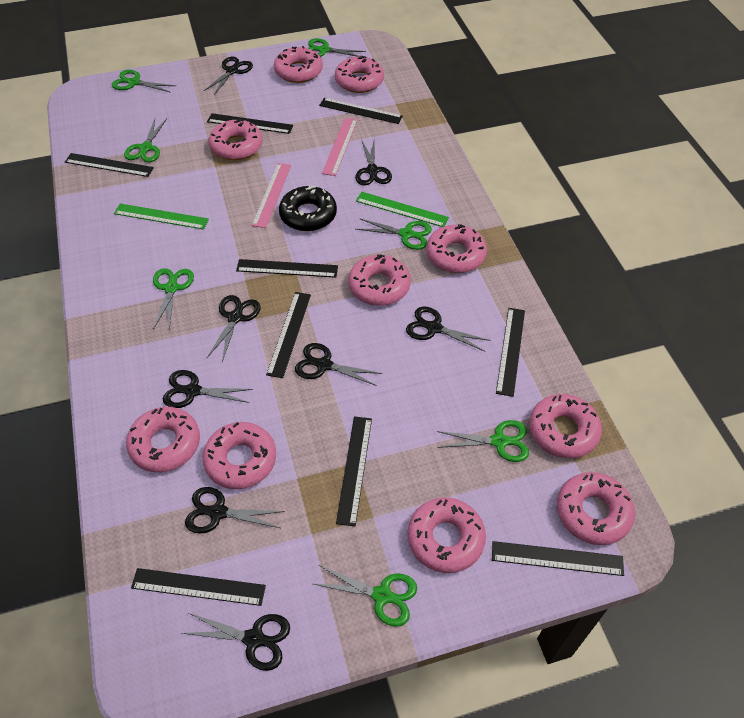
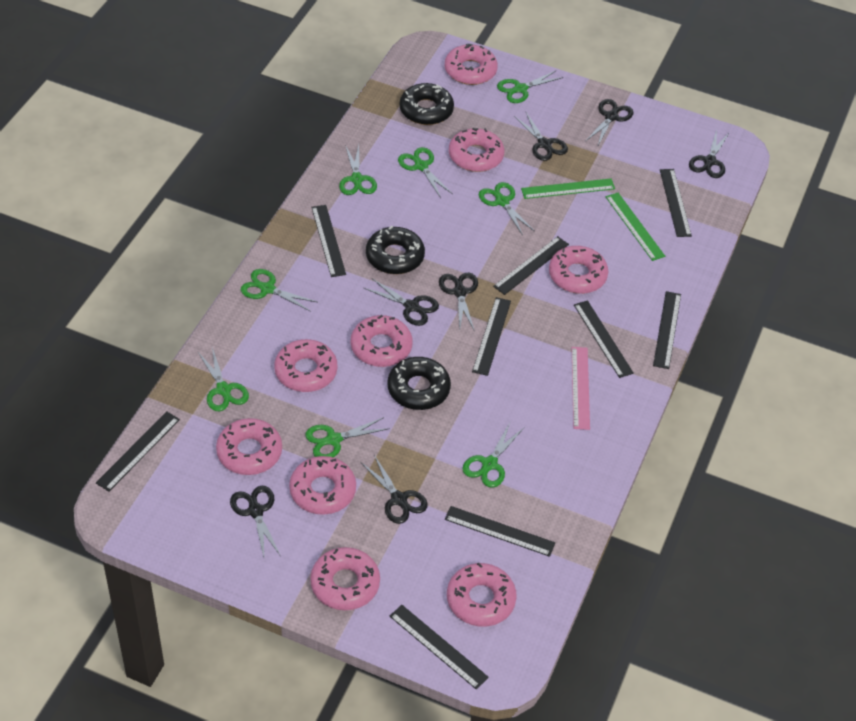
black donut: [279,185,337,231] = 1 -> [366,226,425,274] [388,357,451,410] [399,83,454,125] = 3
black scissors: [163,370,253,408] [182,613,290,671] [185,487,285,534] [204,57,253,95] [207,295,260,362] [295,343,382,386] [355,141,392,185] [406,307,490,352] = 8 -> [230,486,280,557] [362,455,428,524] [364,278,439,326] [439,273,478,332] [514,111,568,161] [586,99,633,145] [689,130,730,178] = 7
green scissors: [112,70,176,93] [124,119,167,162] [153,268,194,330] [308,38,366,57] [314,565,417,627] [356,218,432,250] [437,420,529,462] = 7 -> [198,347,249,411] [241,269,317,312] [305,417,390,457] [339,145,377,195] [398,147,452,198] [462,423,524,488] [479,182,535,235] [497,70,564,103] = 8
pink donut: [126,407,200,472] [203,422,276,489] [209,119,263,160] [274,46,323,83] [335,56,384,93] [348,254,411,306] [408,497,486,573] [426,224,487,273] [529,394,602,458] [557,472,635,545] = 10 -> [216,418,282,475] [274,339,338,392] [289,456,356,515] [310,547,380,610] [351,315,413,367] [445,44,498,85] [447,562,517,627] [449,128,504,172] [549,246,608,294] = 9
pink ruler: [252,163,291,228] [322,118,358,176] = 2 -> [572,347,590,430] = 1

